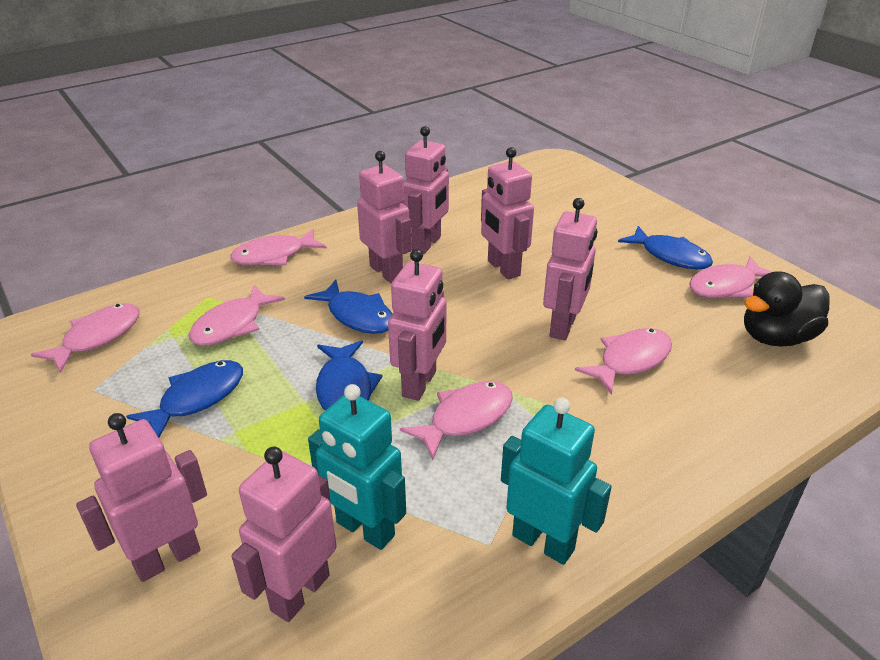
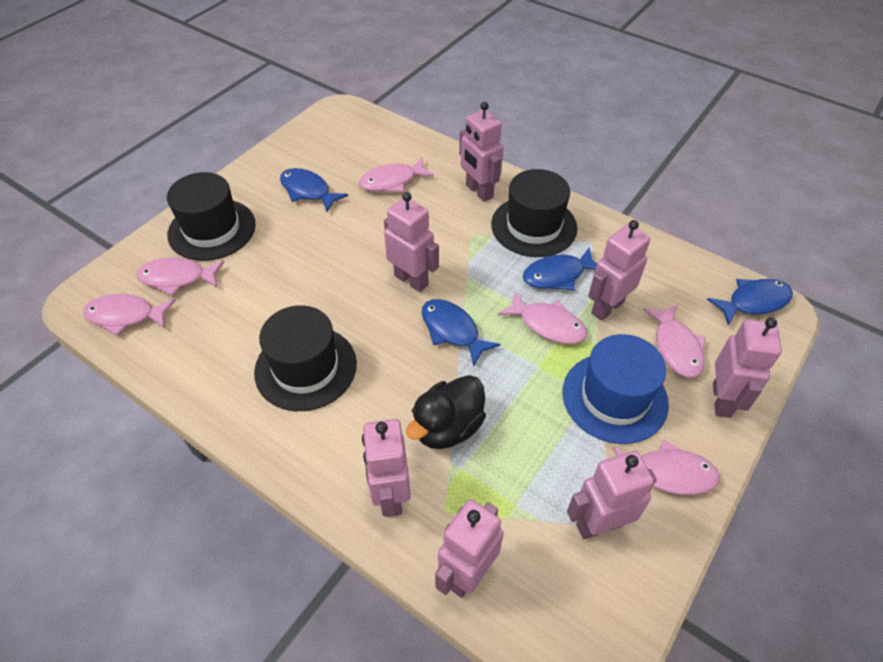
black hat: none = 0 -> [167,172,256,261] [254,305,357,411] [491,169,577,257] = 3
blue hat: none = 0 -> [562,334,669,444] = 1
turquoise robot: [308,384,406,550] [501,398,611,565] = 2 -> none = 0

